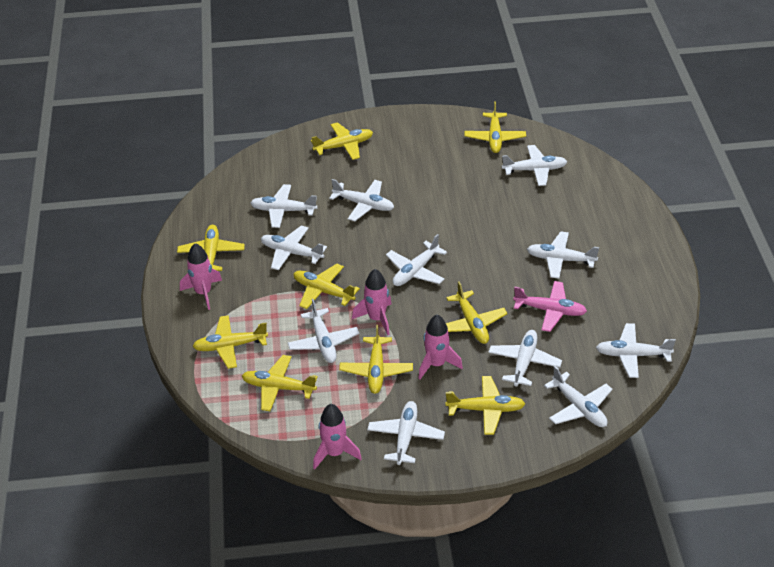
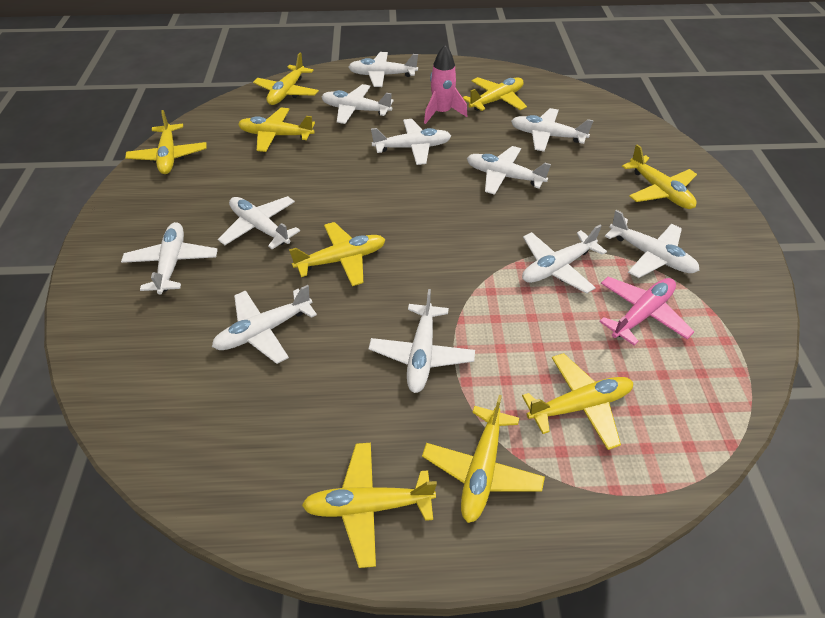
pink rocket: [180,243,222,310] [313,404,362,470] [352,269,391,335] [418,314,463,379] = 4 -> [424,45,467,124] = 1

